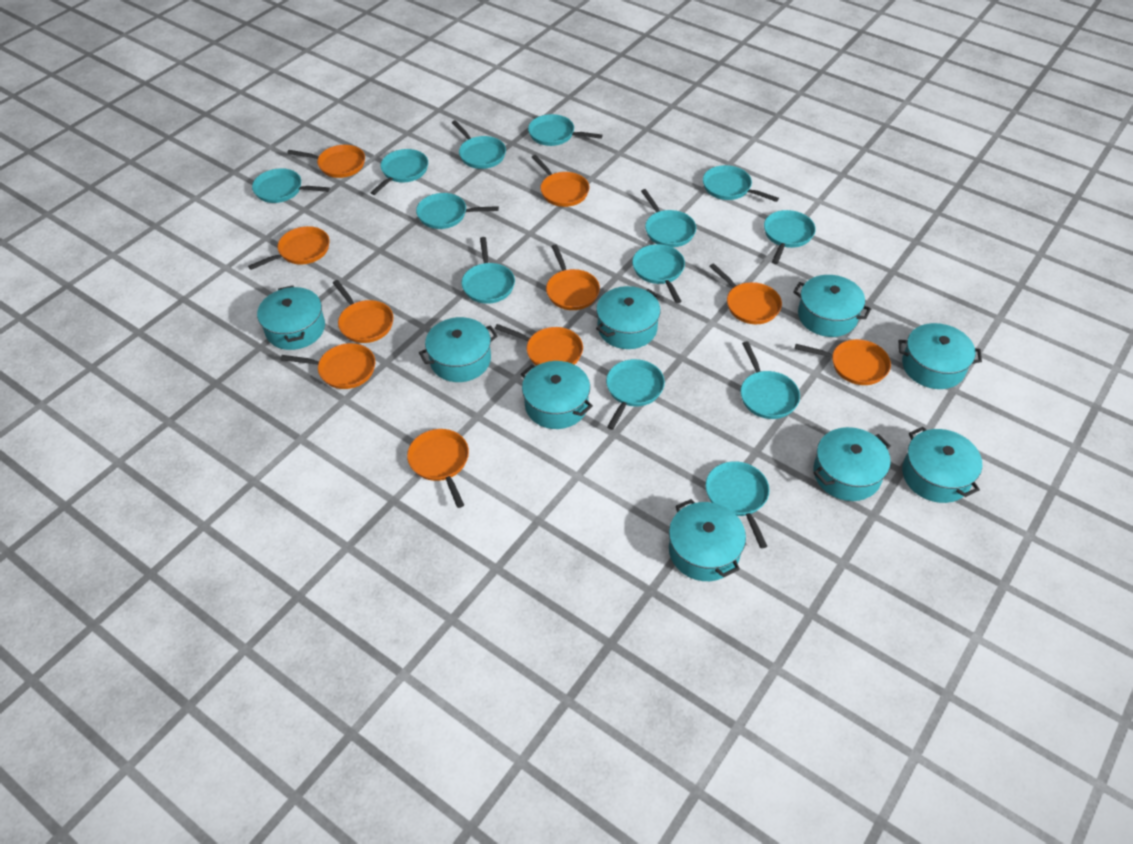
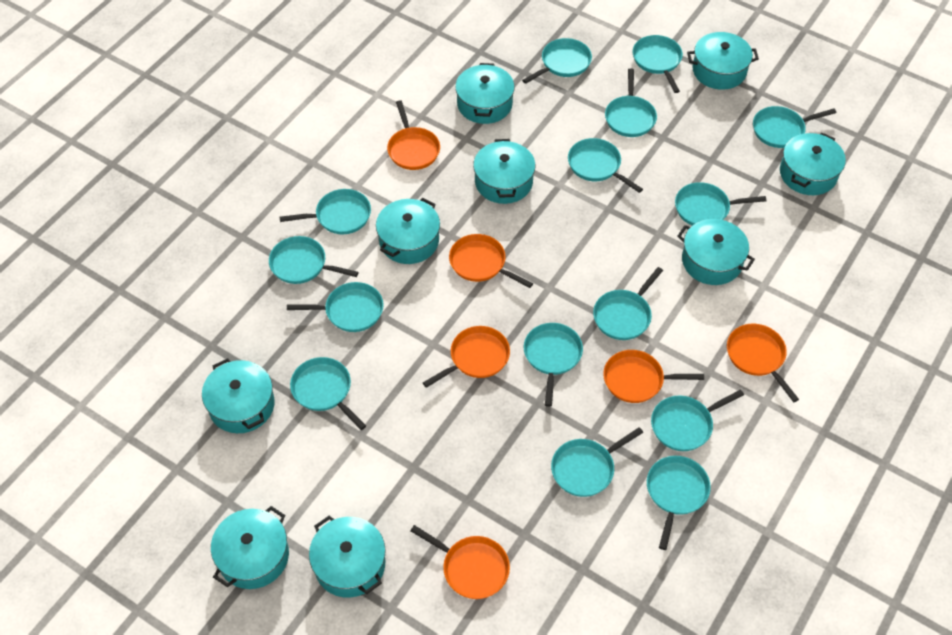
orange pan: [248,226,330,270] [281,343,375,389] [287,145,365,178] [333,280,394,343] [407,429,469,508] [495,324,583,366] [531,155,589,207] [546,244,600,310] [709,263,782,324] [795,339,891,385] = 10 -> [387,100,440,170] [410,525,510,599] [423,326,510,388] [449,234,533,288] [603,350,704,403] [727,324,799,402] = 6
turquoise pan: [252,168,330,203] [370,149,428,195] [416,193,499,229] [452,120,506,169] [462,237,515,304] [528,114,603,146] [606,359,665,430] [632,244,685,303] [641,189,696,247] [703,165,779,202] [705,461,769,548] [741,341,800,419] [764,210,816,264] = 13 -> [269,236,358,284] [279,189,371,234] [287,282,384,332] [290,357,366,430] [522,38,592,84] [524,323,583,407] [551,427,643,497] [568,138,643,193] [593,267,663,340] [605,68,657,137] [633,35,683,93] [647,456,711,550] [651,390,744,451] [675,182,766,226] [753,106,836,148] = 15

